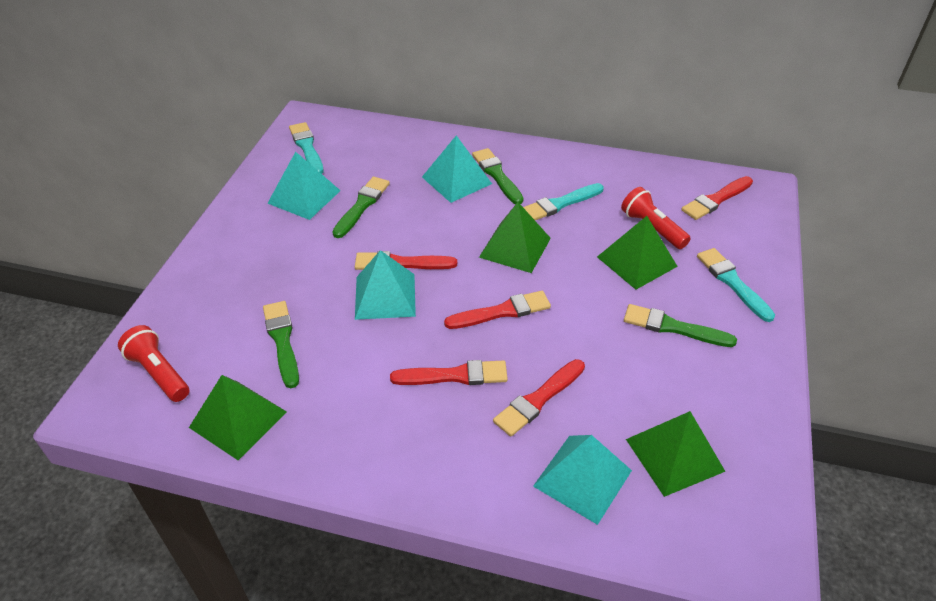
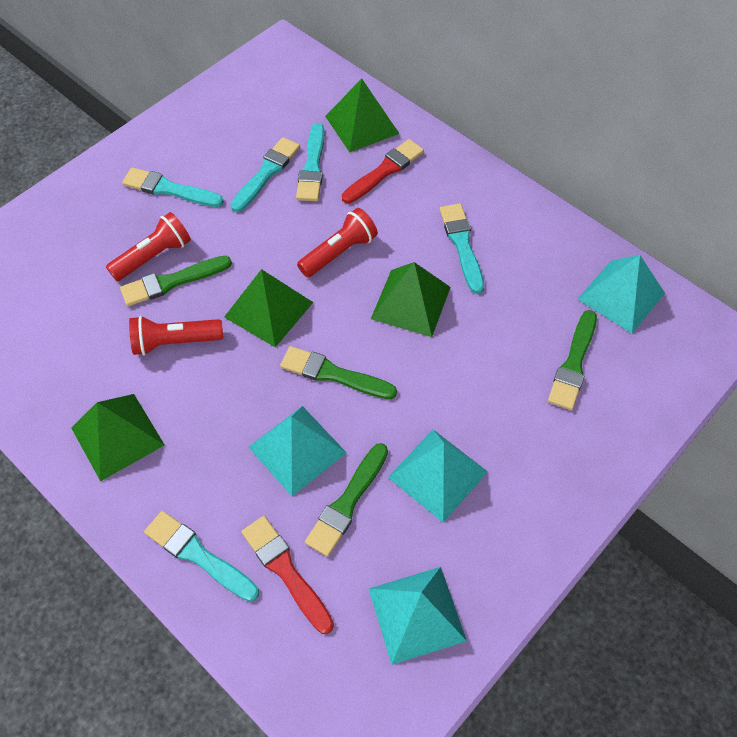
red brush: [355,251,457,270] [390,360,508,385] [444,291,551,329] [493,359,585,436] [681,176,753,220] = 5 -> [242,516,334,634] [342,139,424,204] = 2
red flashlight: [118,325,189,402] [621,187,691,249] = 2 -> [106,212,191,281] [129,316,223,356] [297,208,378,277] = 3
turquoise brush: [289,122,324,174] [523,183,604,220] [697,248,775,322] = 3 -> [122,167,224,207] [144,511,259,601] [230,137,300,212] [296,123,325,201] [440,203,484,294] = 5

